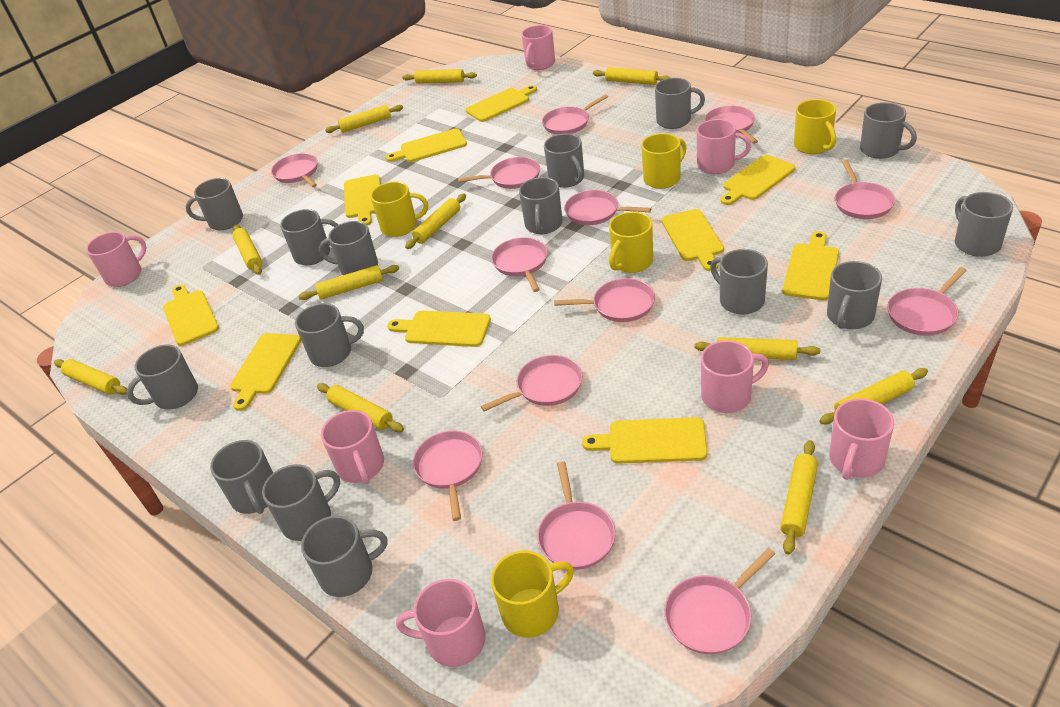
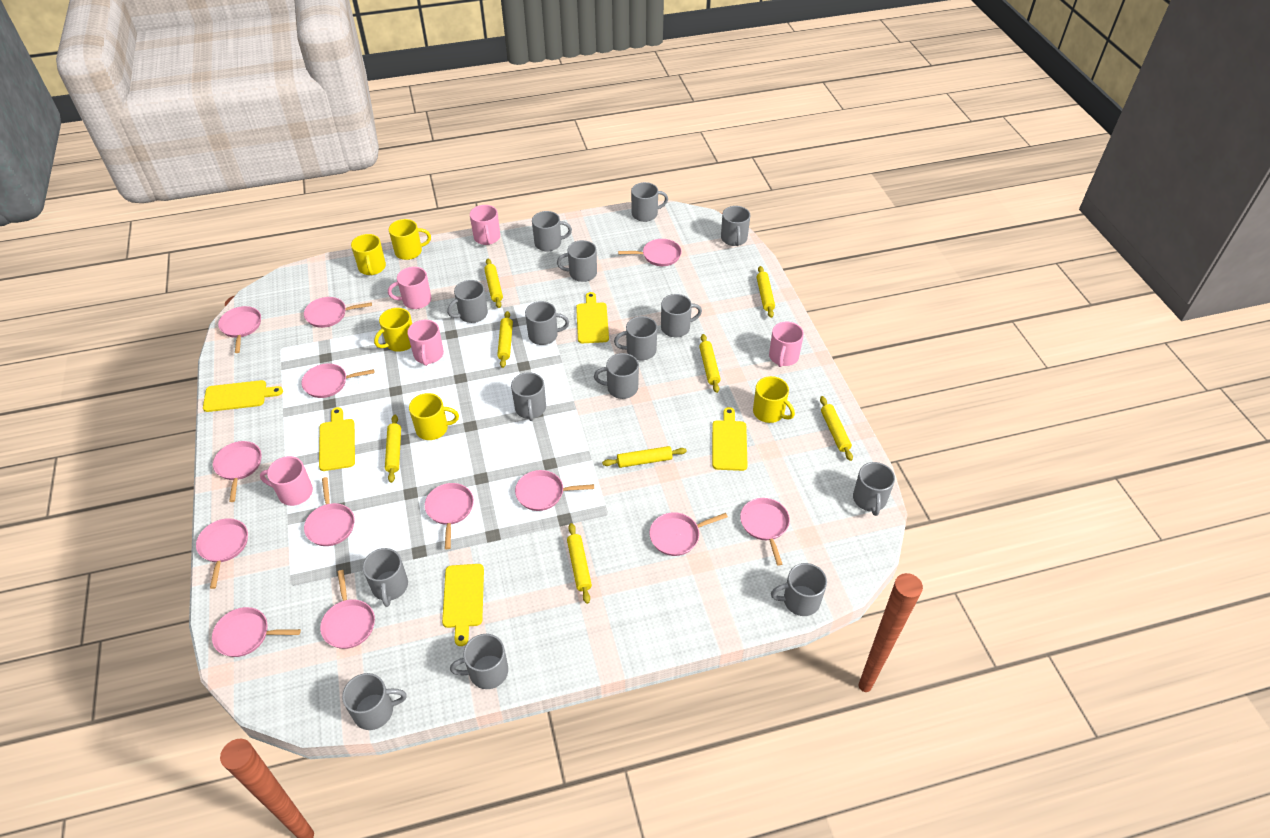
pink mug: [86,232,147,287] [321,410,384,484] [396,579,486,667] [521,25,555,70] [697,119,751,174] [701,340,769,413] [829,398,894,480] = 7 -> [260,456,313,506] [388,267,431,309] [407,320,444,366] [470,205,500,245] [769,322,804,367] = 5
yellow cutting board: [163,285,219,346] [230,333,301,411] [344,174,381,226] [386,128,467,162] [387,311,491,347] [466,85,537,122] [582,417,707,464] [661,209,724,271] [721,155,795,205] [782,231,839,300] = 10 -> [203,380,283,412] [319,407,355,471] [442,564,484,646] [576,292,609,343] [712,407,748,471] = 5
yellow rolling pin: [54,359,127,395] [232,225,262,275] [298,265,399,300] [317,383,404,432] [325,105,403,133] [402,69,477,84] [405,193,466,249] [593,67,671,85] [694,337,820,360] [780,440,818,555] [819,368,928,424] = 11 -> [385,415,401,483] [484,259,503,308] [497,311,513,368] [567,523,592,604] [602,446,687,468] [699,334,721,393] [757,266,775,318] [820,396,853,461] = 8

